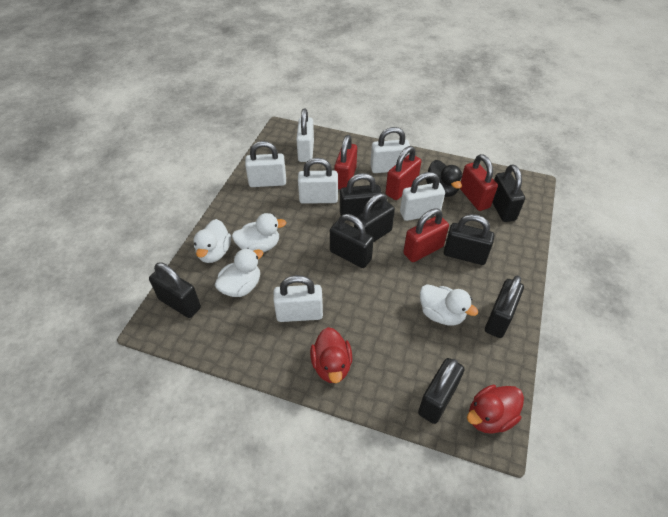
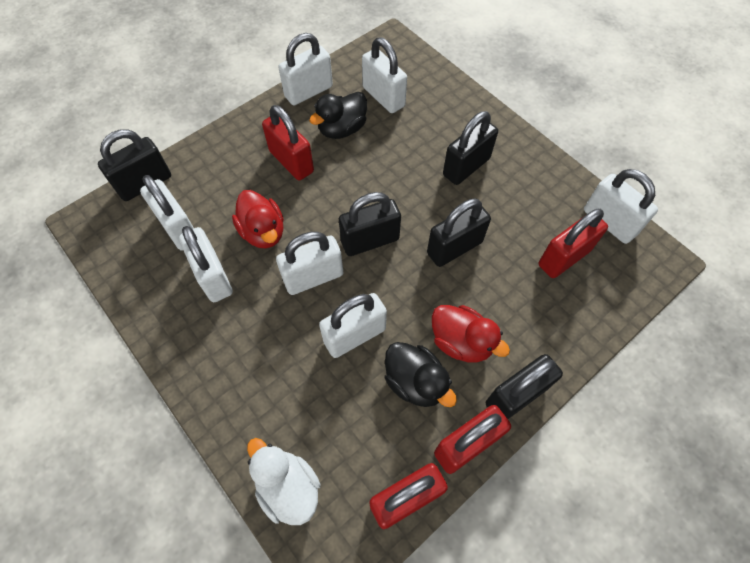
black duck: [426,160,462,197] = 1 -> [309,92,367,139] [385,342,457,407] = 2
black padlock: [149,263,201,318] [330,214,374,268] [340,173,382,217] [354,193,395,242] [418,358,465,424] [444,214,494,265] [485,276,524,338] [492,164,525,222] = 8 -> [98,130,171,201] [339,192,401,256] [427,199,491,267] [443,111,498,185] [486,354,563,419] = 5
white duck: [194,219,231,263] [215,248,263,297] [232,213,286,252] [420,284,478,325] = 4 -> [247,438,320,525] = 1
white padlock: [245,141,286,187] [273,275,323,322] [296,109,314,162] [298,158,338,204] [370,127,410,173] [400,172,445,221] = 6 -> [140,175,194,251] [179,226,233,302] [276,232,343,295] [278,33,333,105] [319,293,387,358] [362,37,407,113] [584,169,658,244] = 7

